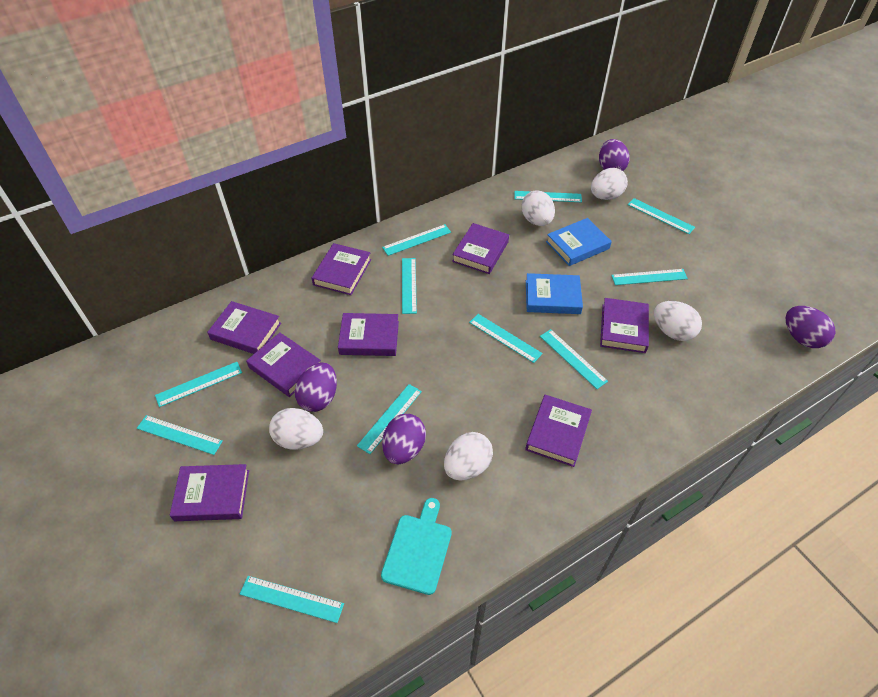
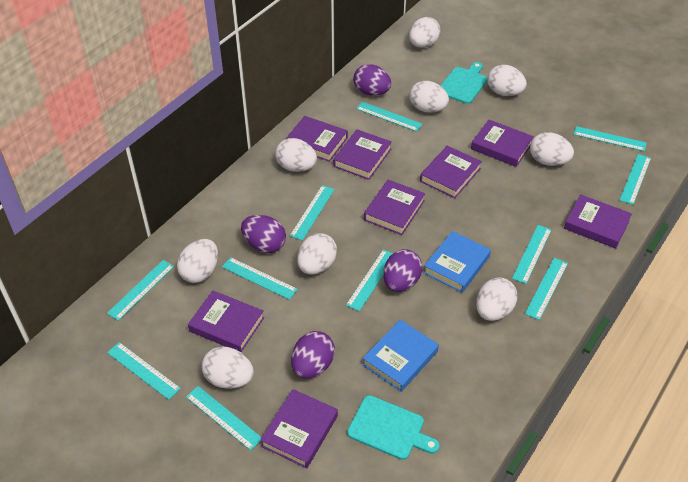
turquoise cutting board: [381,498,452,595] = 1 -> [347,395,440,460] [440,62,488,104] = 2
white egg: [269,408,323,450] [444,432,493,480] [521,190,555,226] [591,168,628,200] [654,301,702,341] = 5 -> [177,239,218,283] [202,346,254,389] [275,138,317,172] [297,233,337,275] [409,17,440,48] [410,81,449,113] [476,277,518,321] [487,65,527,96] [530,132,574,166] = 9

